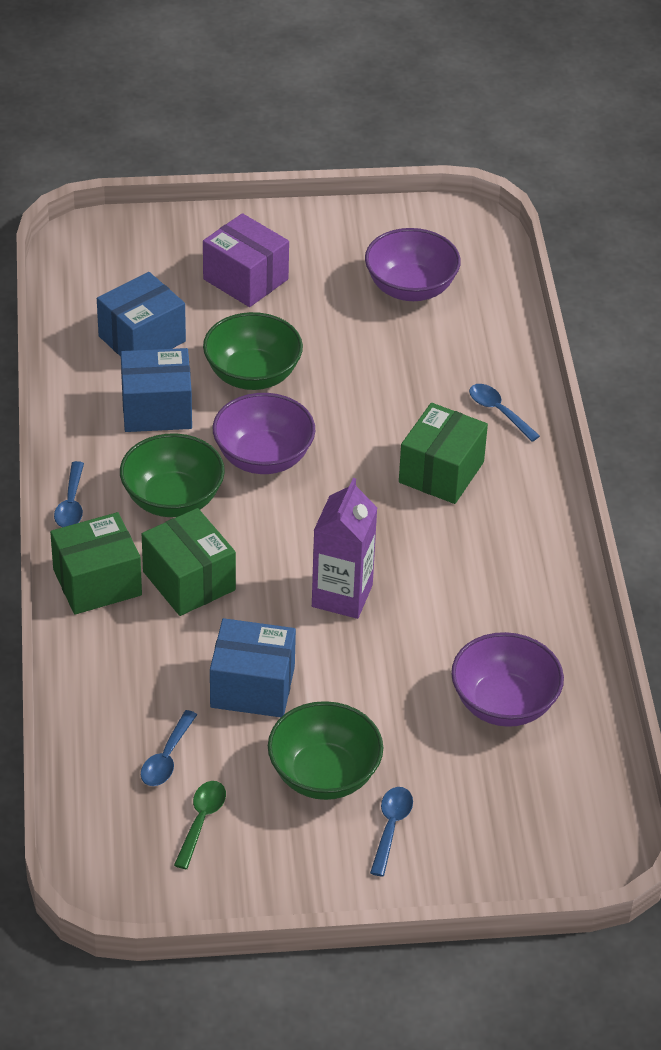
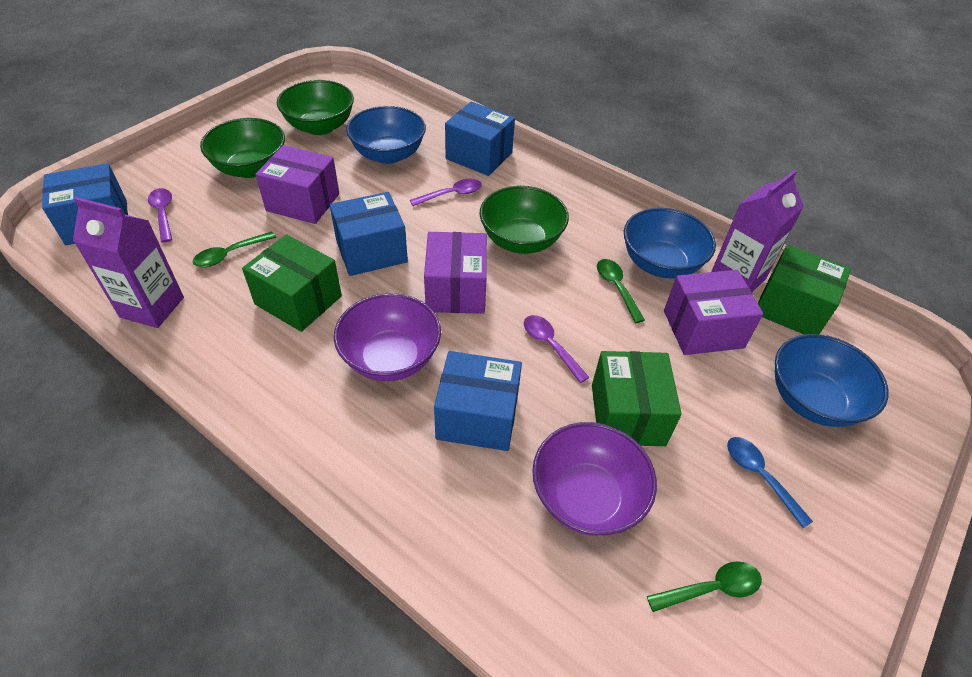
blue bowl: none = 0 -> [346,106,426,164] [624,208,716,279] [775,334,889,427] = 3
blue box: [97,272,186,356] [121,348,192,432] [210,618,296,717] = 3 -> [42,163,128,245] [330,192,408,276] [434,351,522,451] [445,102,515,176] = 4
blue spoon: [54,461,84,527] [141,710,197,786] [370,787,413,877] [469,384,540,442] = 4 -> [727,437,813,528] = 1
green spoon: [174,781,226,869] = 1 -> [192,231,276,267] [597,259,645,323] [647,561,762,612] = 3
purple bowl: [213,393,315,474] [365,228,461,301] [451,632,564,727] = 3 -> [334,293,441,381] [532,422,657,536] = 2
purple box: [203,213,289,307] = 1 -> [255,145,339,224] [424,232,487,314] [664,270,763,355] = 3
purple carton: [312,478,377,619] = 1 -> [73,197,184,328] [711,170,804,292] = 2
purple spoon: none = 0 -> [148,188,172,243] [410,179,482,206] [524,315,590,383] = 3

